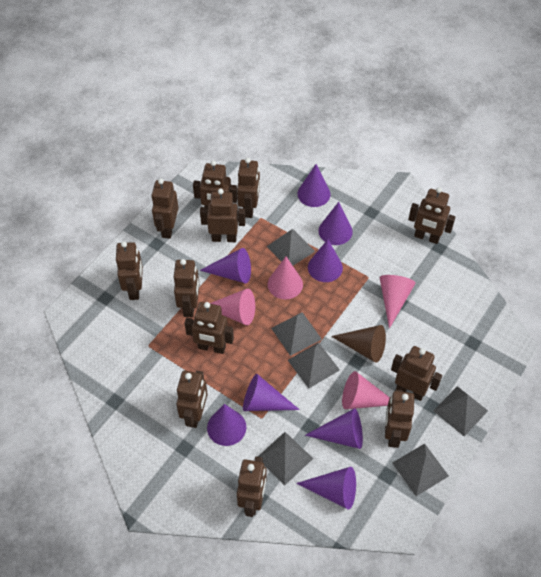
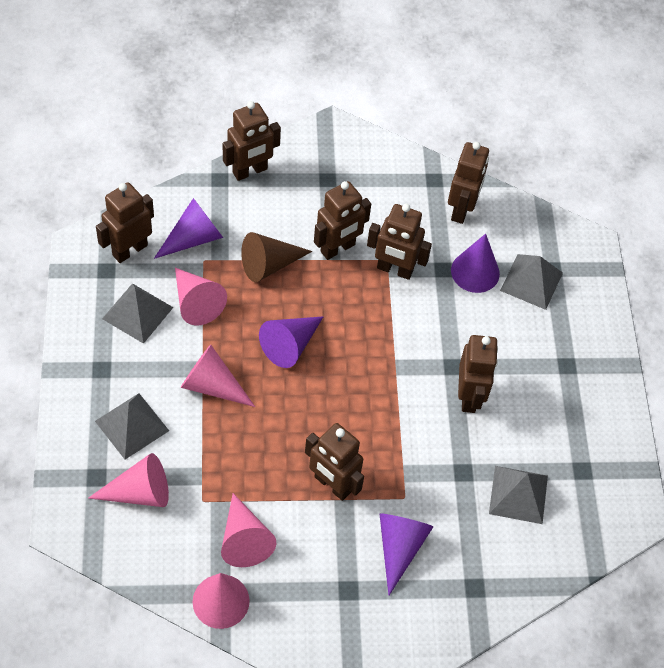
brown robot: [116,241,143,300] [151,178,179,239] [174,259,199,317] [176,371,208,428] [184,302,234,354] [193,160,237,211] [200,189,245,242] [237,158,260,218] [237,457,267,517] [385,390,414,448] [391,346,442,401] [408,187,456,244] = 12 -> [96,182,154,263] [223,101,281,181] [305,423,364,501] [314,181,371,260] [367,204,432,280] [448,142,489,224] [458,335,498,413] = 7
grey pyramid: [258,432,313,485] [267,229,315,266] [271,312,322,356] [288,342,340,388] [392,443,449,496] [434,386,488,436] = 6 -> [95,393,169,459] [102,283,174,344] [489,466,548,524] [500,254,563,310] = 4
pink cone: [210,289,255,325] [268,257,303,299] [342,371,390,409] [380,275,416,329] = 4 -> [88,453,169,507] [175,268,227,326] [181,344,255,407] [193,573,250,629] [221,493,276,567] = 5
purple cone: [200,248,251,284] [207,404,247,446] [243,374,300,411] [296,467,356,510] [297,164,331,207] [305,408,363,449] [308,239,343,282] [319,202,353,245] = 8 -> [154,198,223,259] [259,316,324,368] [380,513,433,595] [451,234,500,293] = 4

